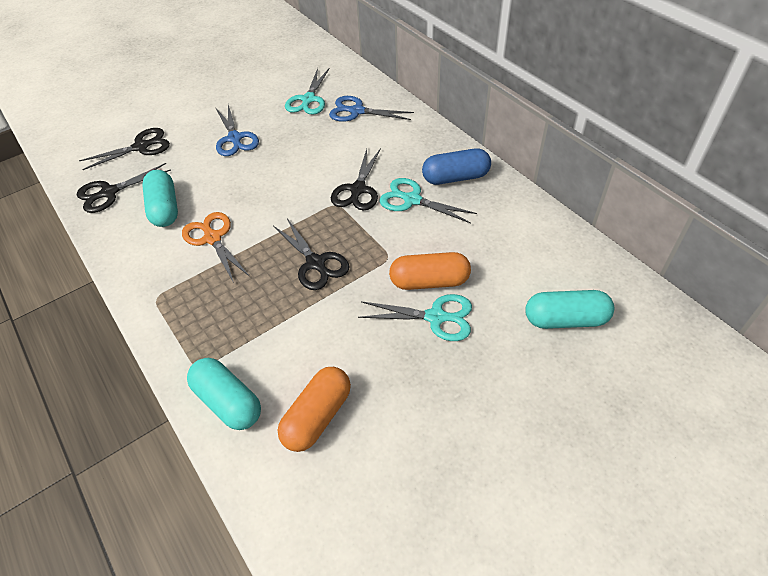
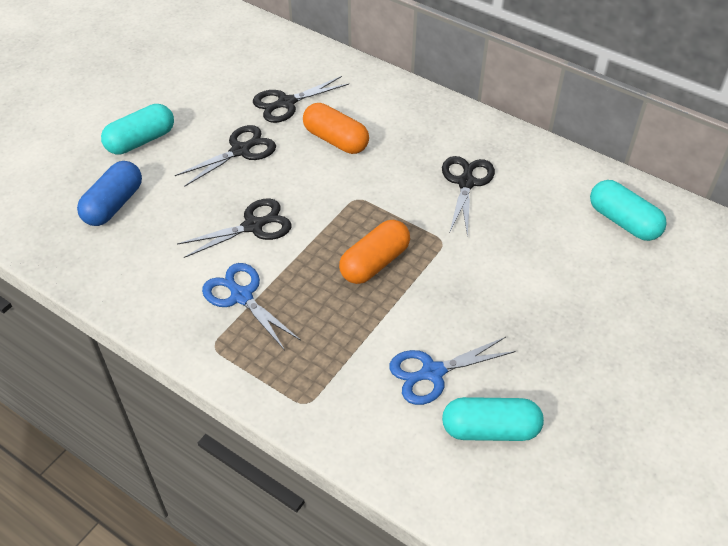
orange scissors: [182,212,250,283] = 1 -> none = 0
turquoise scissors: [285,68,330,115] [358,294,472,341] [379,178,477,223] = 3 -> none = 0

